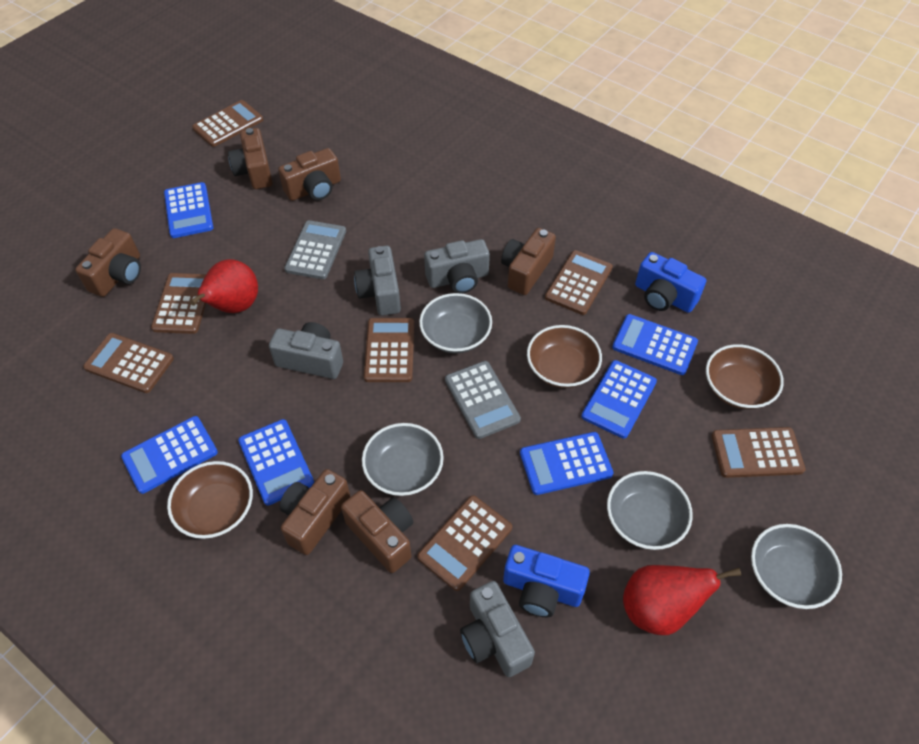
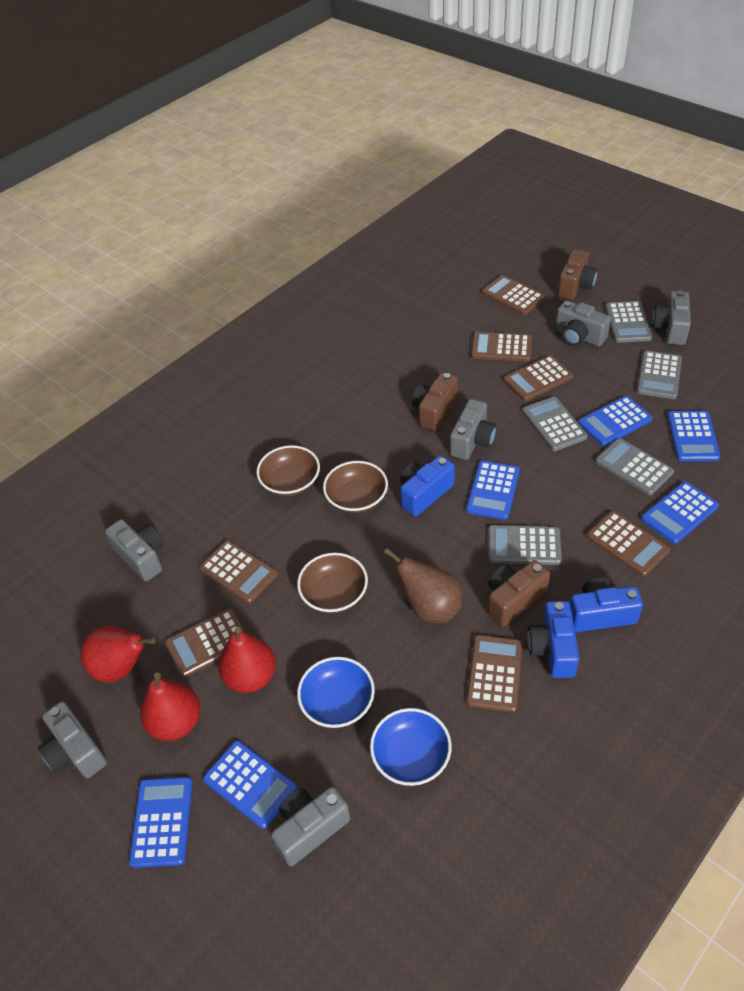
blue bowl: none = 0 -> [297,657,375,728] [370,708,452,786] = 2
blue camera: [503,545,590,617] [635,252,706,313] = 2 -> [400,455,455,516] [527,601,579,678] [570,577,643,632] = 3
brown camera: [75,228,141,297] [228,128,273,189] [278,148,341,201] [280,469,351,555] [341,490,413,573] [501,228,556,295] = 6 -> [412,372,458,431] [488,560,550,627] [558,249,598,300] = 3
brown pear: none = 0 -> [384,548,463,623] = 1
grey bowl: [362,423,444,496] [419,293,492,353] [607,471,693,550] [751,524,842,609] = 4 -> none = 0
grey calculator: [284,220,346,279] [445,361,521,439] = 2 -> [488,525,562,565] [522,397,588,451] [595,438,674,495] [605,301,652,343] [637,351,682,399] = 5
grey camera: [269,322,343,379] [354,246,401,316] [424,239,490,294] [460,581,535,677] = 4 -> [38,701,107,778] [105,519,164,581] [271,787,351,866] [450,399,496,460] [555,300,611,346] [652,290,691,345] = 6
red pear: [190,259,258,313] [623,565,741,635] = 2 -> [81,626,156,683] [140,673,200,741] [218,627,276,693] = 3

